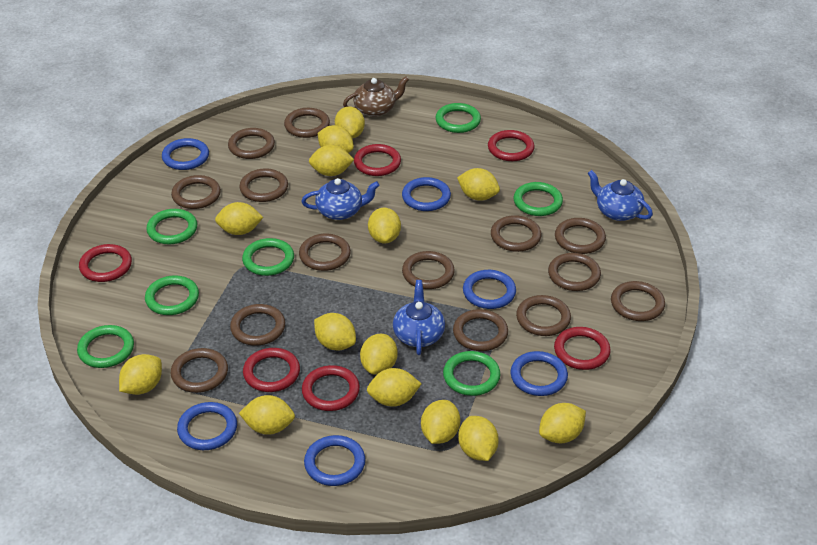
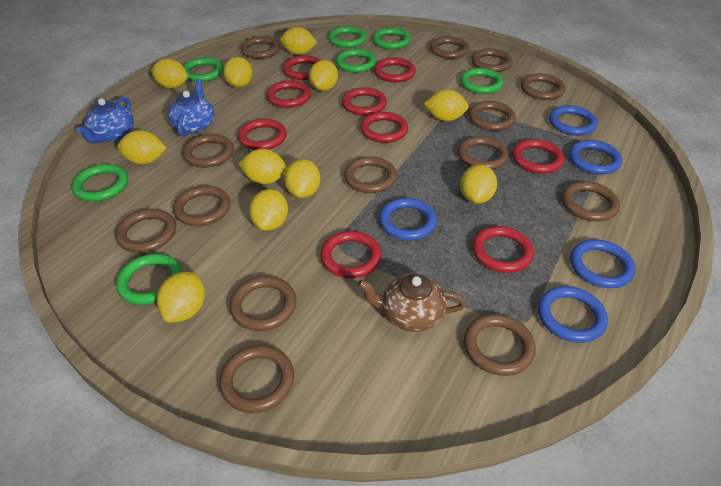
blue ring: [162,138,209,170] [177,402,237,450] [304,435,366,486] [402,177,451,211] [463,270,516,309] [510,351,568,396] = 6 -> [379,198,437,240] [538,286,608,343] [549,105,598,136] [569,140,622,174] [570,240,636,288] = 5
blue teapot: [301,178,380,220] [393,280,445,355] [588,170,653,221] = 3 -> [76,97,134,144] [168,79,215,137] = 2
red ring: [79,244,132,282] [243,348,300,392] [302,365,360,411] [354,144,401,176] [488,130,535,161] [554,327,611,370] = 6 -> [238,119,287,150] [266,80,311,108] [283,55,321,80] [320,231,382,278] [342,87,387,116] [360,112,408,143] [374,58,416,82] [472,226,534,273] [512,139,564,174] = 9
yellow lemon: [119,354,162,395] [215,202,263,235] [239,395,295,435] [309,145,354,176] [314,313,356,350] [318,125,354,153] [335,107,365,139] [360,334,398,375] [367,368,421,407] [368,208,401,244] [421,400,460,444] [457,168,500,201] [458,416,499,461] [539,403,586,443] = 14 -> [117,130,166,164] [150,59,188,88] [157,272,205,323] [223,57,252,88] [238,149,287,184] [249,189,288,231] [280,27,317,55] [284,159,320,198] [309,60,338,91] [424,90,469,121] [460,164,497,204] = 11

